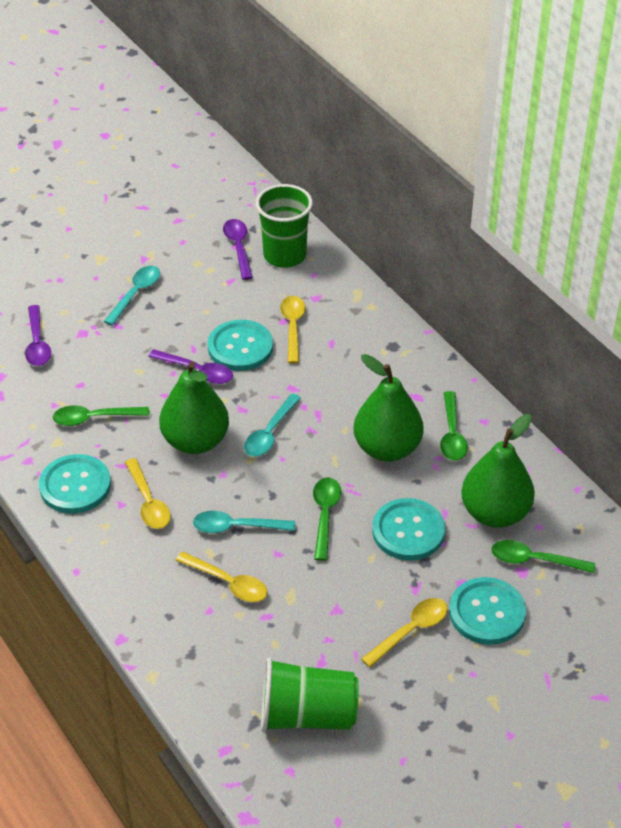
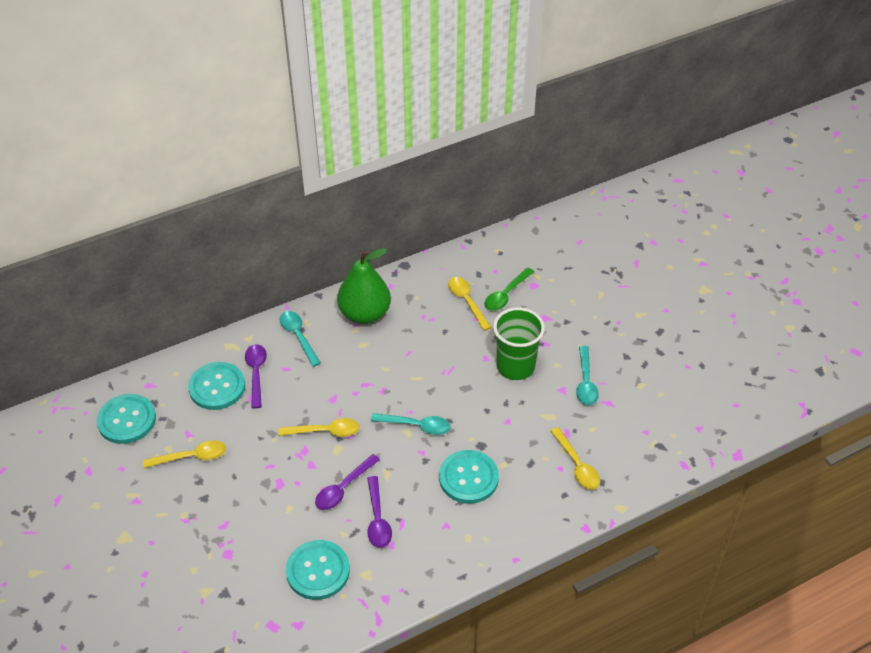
green cup: [256,184,313,268] [261,658,359,732] = 2 -> [493,307,545,380] = 1
green pear: [159,362,229,454] [354,354,424,462] [461,414,535,528] = 3 -> [337,248,391,324] = 1
green spoon: [52,405,149,426] [313,477,341,561] [440,391,468,461] [491,540,595,573] = 4 -> [485,268,534,311] = 1

